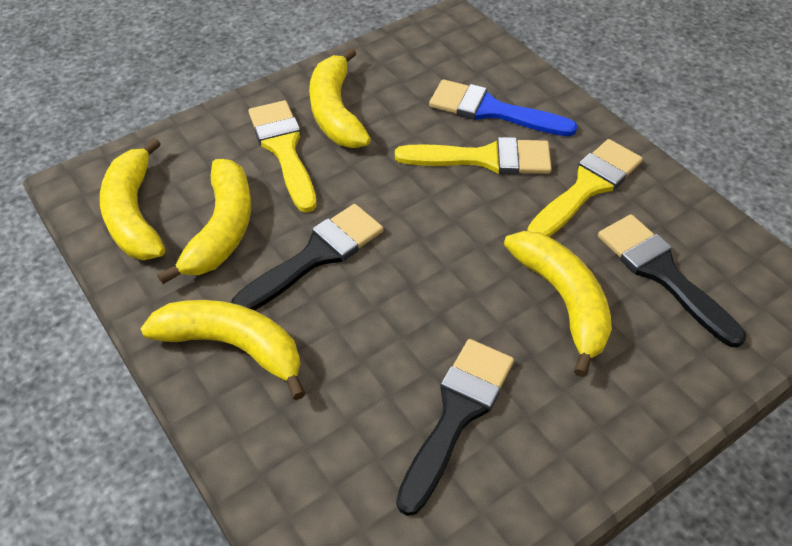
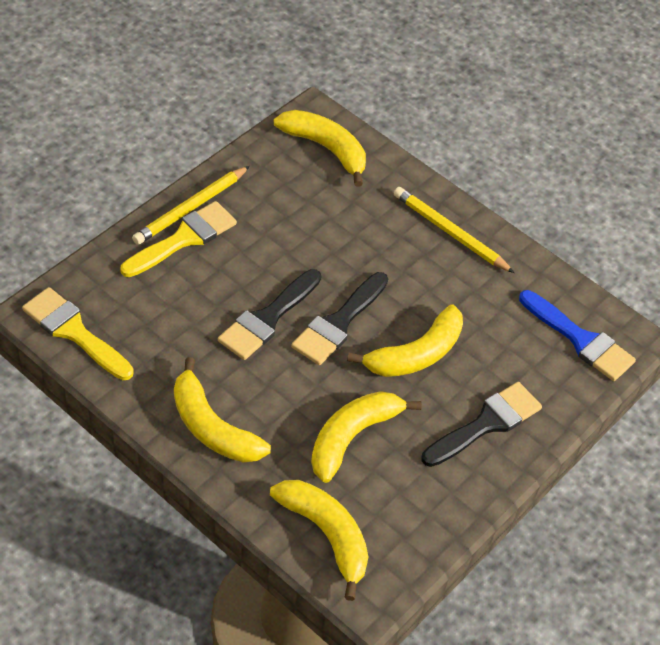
yellow brush: [249,100,317,213] [395,137,552,175] [527,139,643,237] = 3 -> [22,287,134,380] [120,201,237,277] = 2
yellow pencil: none = 0 -> [132,166,250,245] [394,187,514,273] = 2

